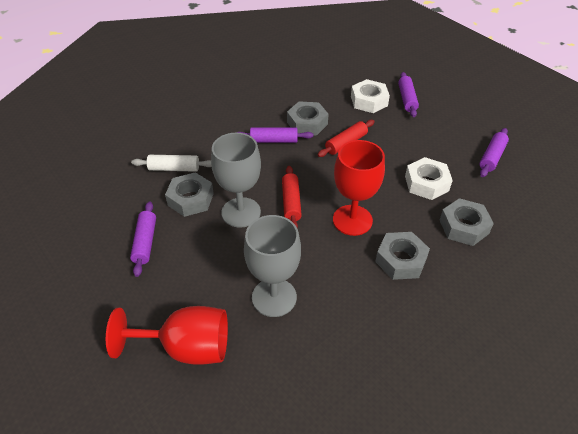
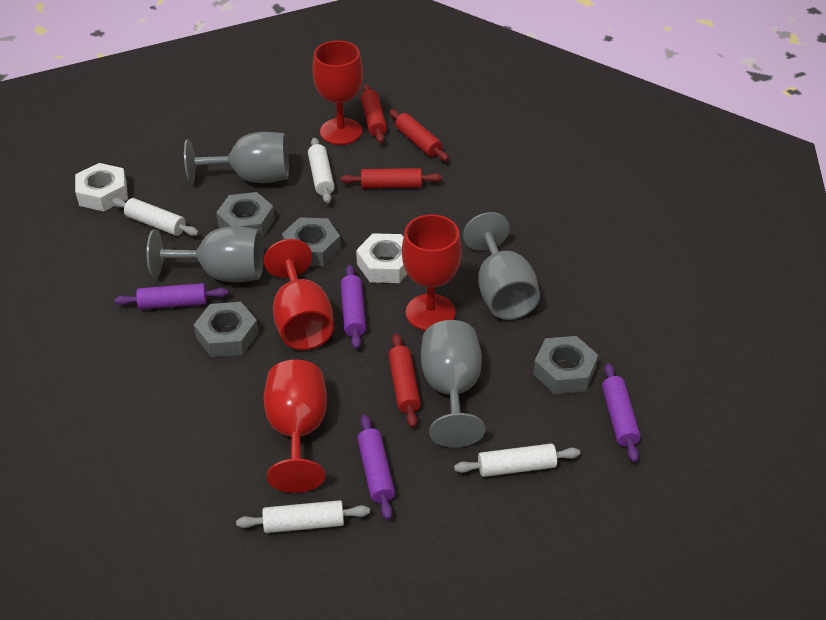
grey goblet: [211,133,261,228] [244,215,301,317] = 2 -> [147,226,264,282] [184,132,289,184] [421,320,485,448] [463,212,540,320] = 4
red goblet: [106,306,228,365] [333,140,385,236] = 2 -> [264,239,334,350] [264,360,327,493] [312,41,363,145] [402,214,462,331] = 4
red rolling pin: [282,166,302,228] [317,120,375,157] = 2 -> [341,168,442,189] [360,84,387,143] [388,334,421,428] [389,109,449,161] = 4
white rolling pin: [131,155,212,172] = 1 -> [112,198,199,236] [236,500,370,533] [308,138,335,203] [454,443,580,477] = 4

